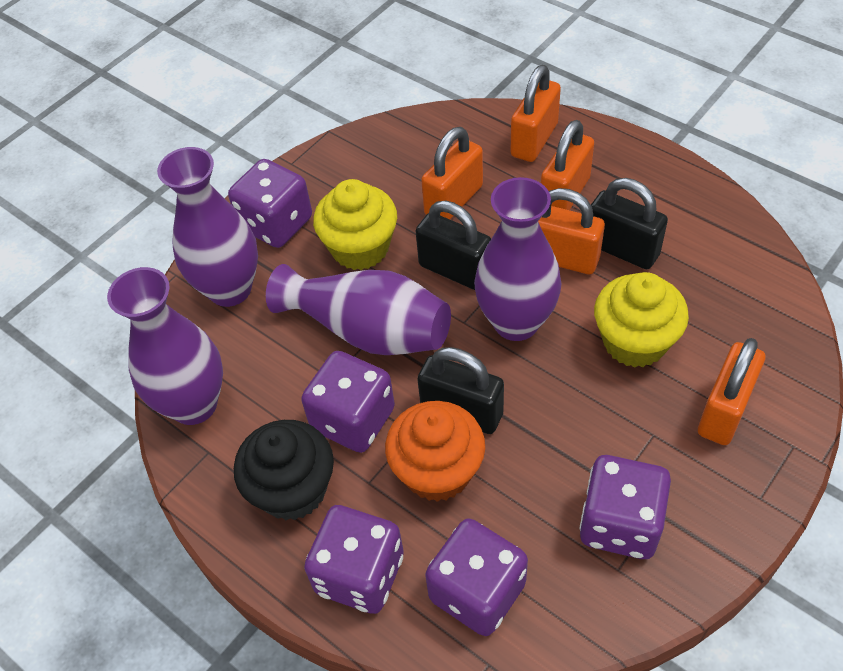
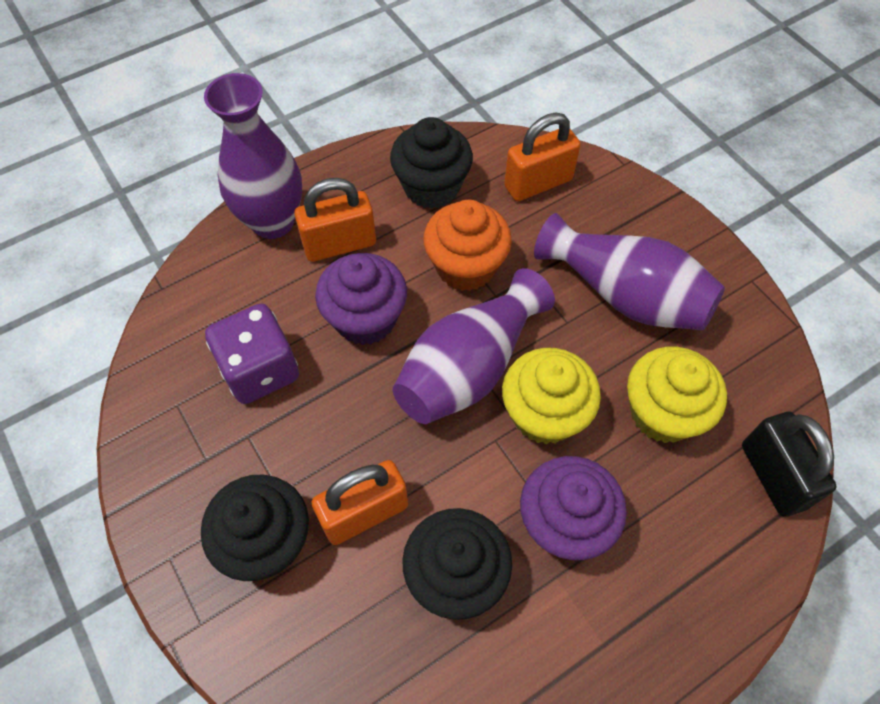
black cupcake: [234,420,334,520] = 1 -> [201,475,309,581] [390,117,473,209] [402,508,512,620] = 3
black padlock: [416,201,491,290] [417,347,504,434] [591,178,668,269] = 3 -> [742,412,837,517] = 1
orange padlock: [421,127,483,219] [510,65,561,162] [538,188,605,274] [541,120,594,210] [698,338,765,445] = 5 -> [294,178,376,262] [311,460,408,545] [504,113,581,201] = 3
purple cupcake: none = 0 -> [315,253,407,345] [520,456,627,560] = 2
purple dice: [228,159,312,248] [301,351,395,453] [304,505,404,614] [425,518,528,636] [580,455,671,559] = 5 -> [205,303,299,404] = 1
purple vase: [107,267,223,425] [157,147,258,307] [266,264,451,355] [474,177,561,341] = 4 -> [204,73,302,239] [393,268,555,424] [534,213,725,330] = 3

